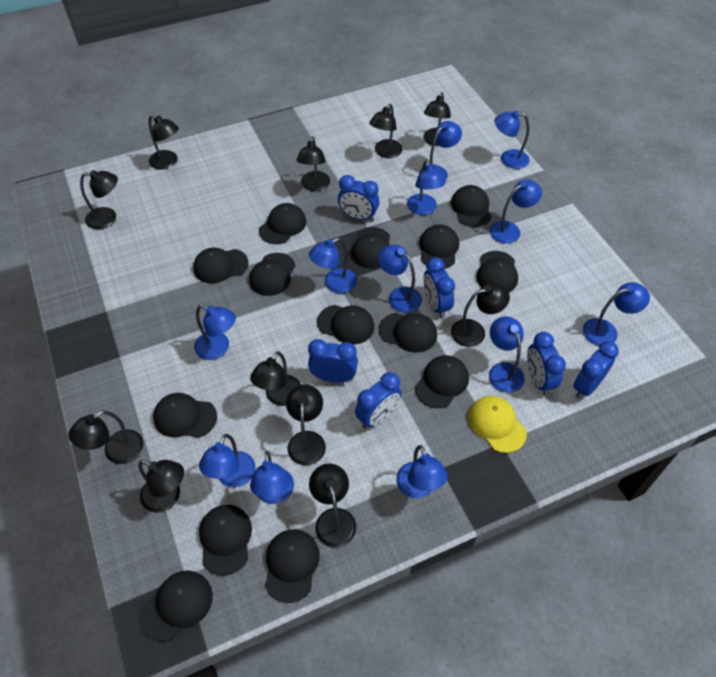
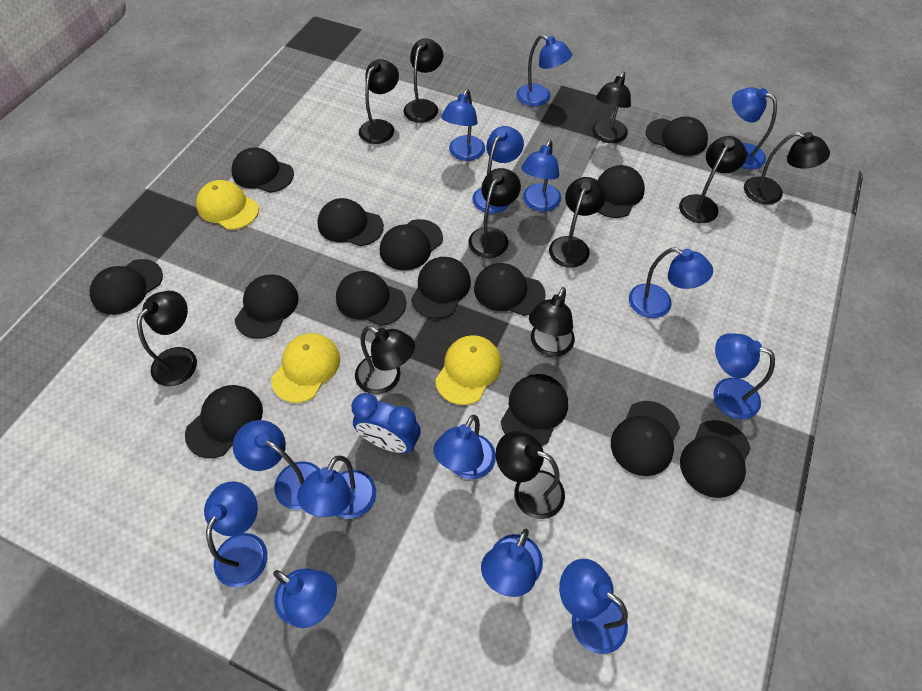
blue clock: [308,339,358,383] [338,175,380,221] [355,372,402,429] [423,257,455,318] [527,332,566,395] [573,341,619,399] = 6 -> [352,393,421,453] = 1
blue lamp: [194,305,236,360] [199,434,255,487] [250,451,294,504] [309,238,357,293] [378,245,422,313] [396,445,448,498] [407,160,445,215] [419,121,462,181] [489,179,542,244] [489,316,525,393] [494,111,529,169] [583,282,650,346] = 12 -> [204,481,268,587] [233,420,320,510] [273,568,337,628] [297,456,376,519] [433,415,496,480] [441,89,485,161] [472,126,524,214] [481,528,543,597] [517,35,572,106] [521,140,561,212] [559,559,628,654] [629,247,713,318] [713,333,775,419] [732,87,777,169] = 14
yellow cap: [468,396,527,453] = 1 -> [196,180,259,230] [271,333,340,403] [435,335,502,405] = 3

